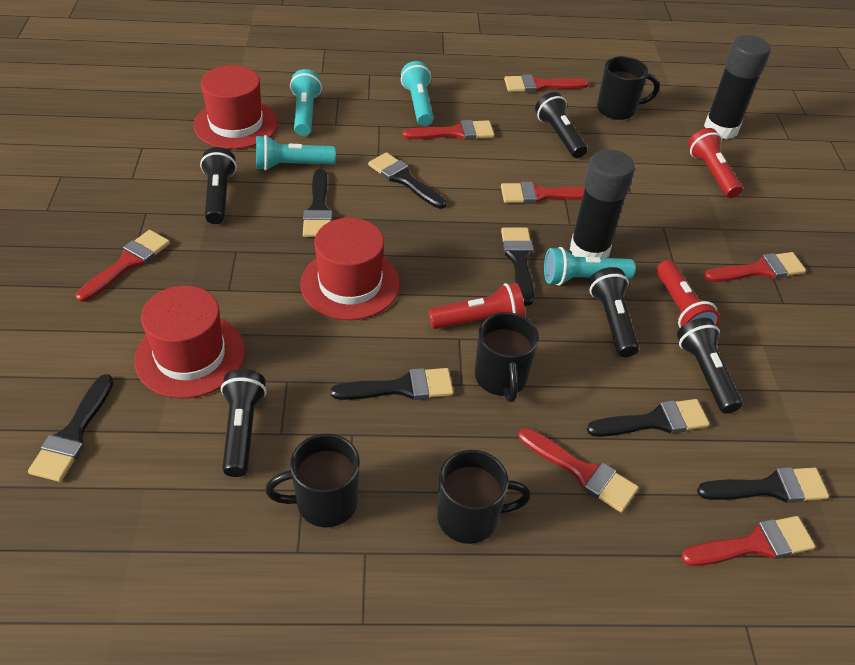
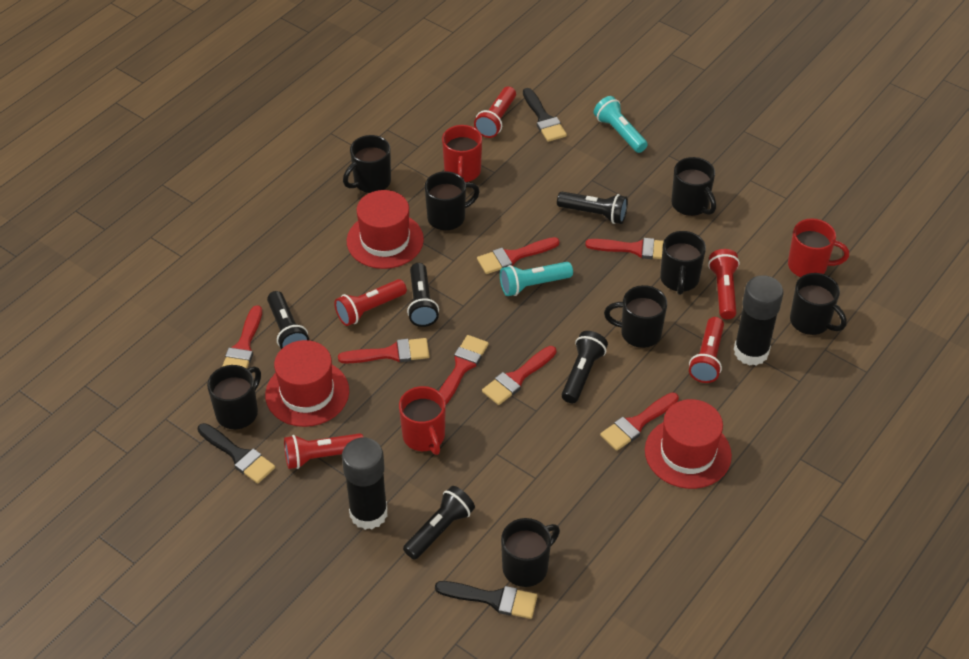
black brush: [28,374,114,482] [303,169,332,237] [331,368,454,400] [368,152,446,209] [501,227,534,306] [587,399,710,437] [697,467,829,503] = 7 -> [198,423,275,484] [435,581,538,619] [523,88,567,142] = 3
black mug: [265,434,360,527] [437,450,531,544] [475,312,539,402] [597,56,660,120] = 4 -> [207,365,261,429] [343,135,391,193] [425,171,480,231] [501,518,560,587] [604,285,667,348] [660,231,706,295] [671,157,716,216] [790,273,847,335] = 8
red flashlight: [428,283,525,329] [656,260,720,328] [688,128,743,198] = 3 -> [284,433,364,469] [334,279,407,326] [474,86,516,138] [689,317,724,383] [708,249,740,319] = 5
red mug: none = 0 -> [399,386,446,455] [442,125,482,182] [788,219,849,277] = 3
turquoise flashlight: [256,135,336,171] [290,69,322,136] [401,61,434,126] [544,247,636,286] = 4 -> [500,262,573,296] [594,96,648,153] = 2

